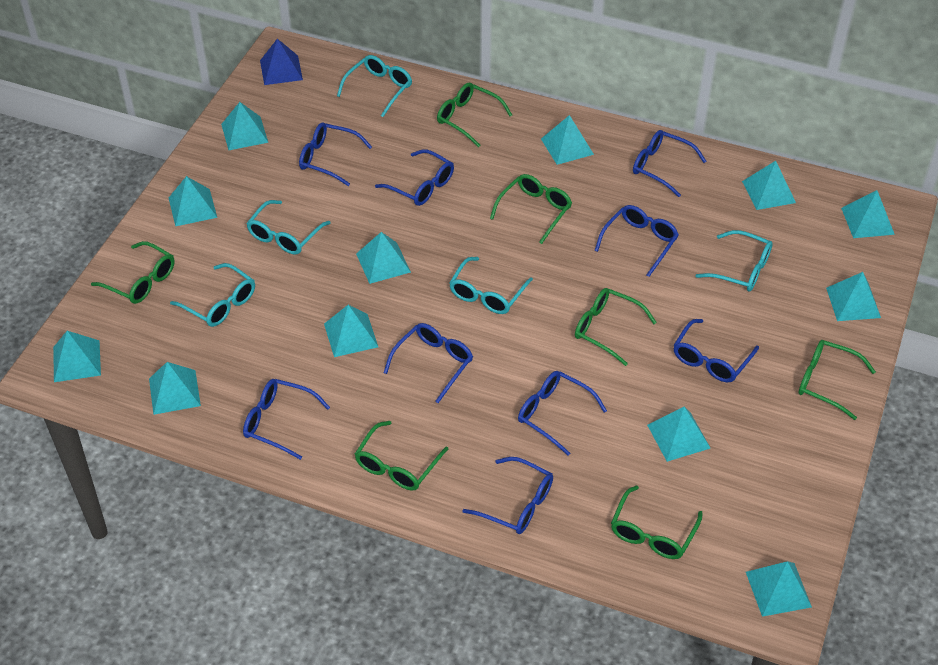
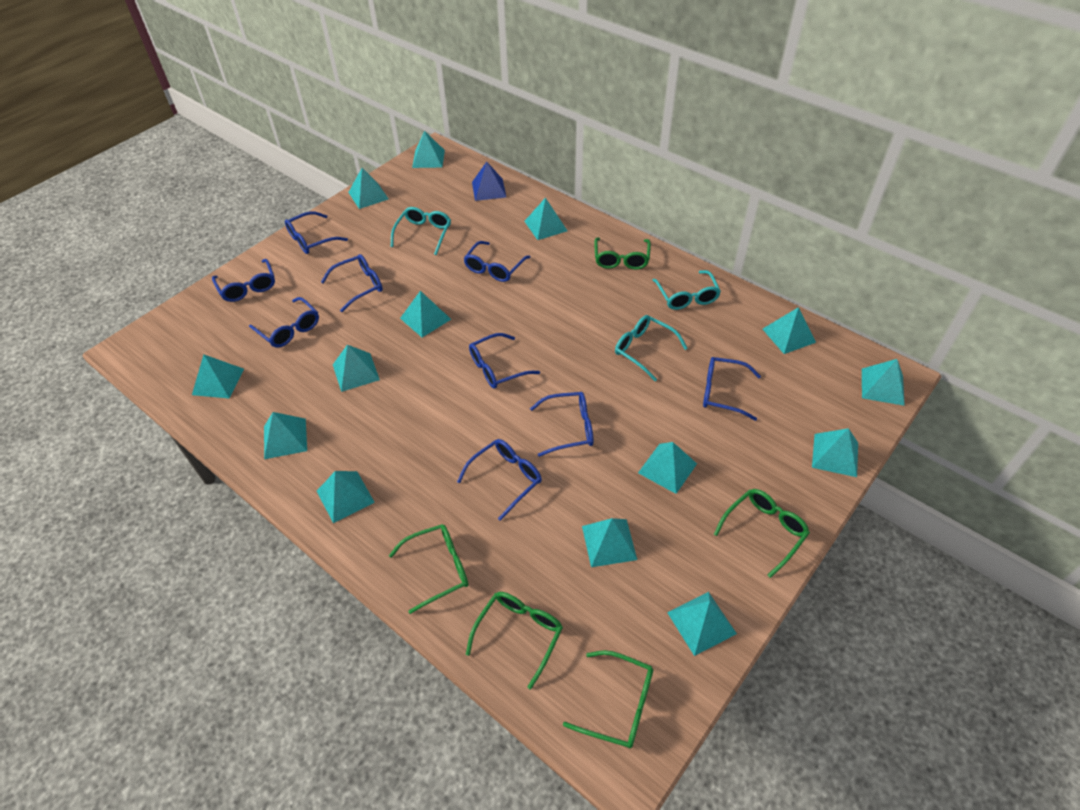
green glasses: [91,241,174,304] [355,421,448,491] [437,83,512,147] [490,174,572,244] [575,288,657,366] [611,485,703,559] [798,340,876,420] = 7 -> [389,524,468,614] [466,592,563,689] [563,650,653,748] [594,238,651,270] [714,489,810,578] = 5
turquoise glasses: [170,263,255,327] [246,200,331,255] [337,55,412,117] [449,257,533,314] [695,230,773,292] = 5 -> [391,207,451,255] [615,315,688,381] [653,270,721,310] = 3
turquoise pyramid: [53,331,101,382] [149,362,201,415] [169,176,217,227] [221,102,268,150] [324,305,378,357] [356,232,411,284] [541,115,594,165] [647,407,710,462] [742,161,796,210] [746,561,812,617] [826,272,881,321] [841,190,895,238] = 12 -> [192,355,244,399] [264,412,307,459] [317,471,375,523] [333,345,380,392] [348,168,389,209] [400,291,451,337] [412,131,445,168] [524,197,568,240] [582,518,637,567] [638,442,697,494] [667,592,737,656] [763,307,816,354] [812,428,858,477] [862,359,905,406] = 14

